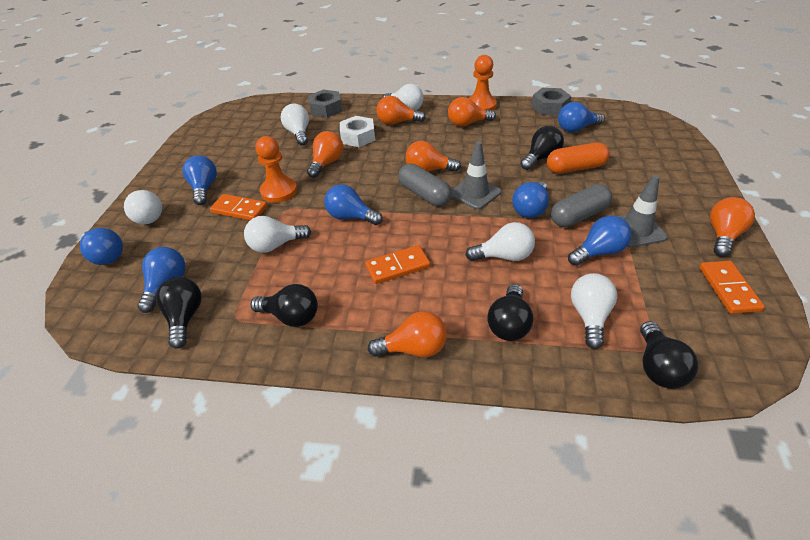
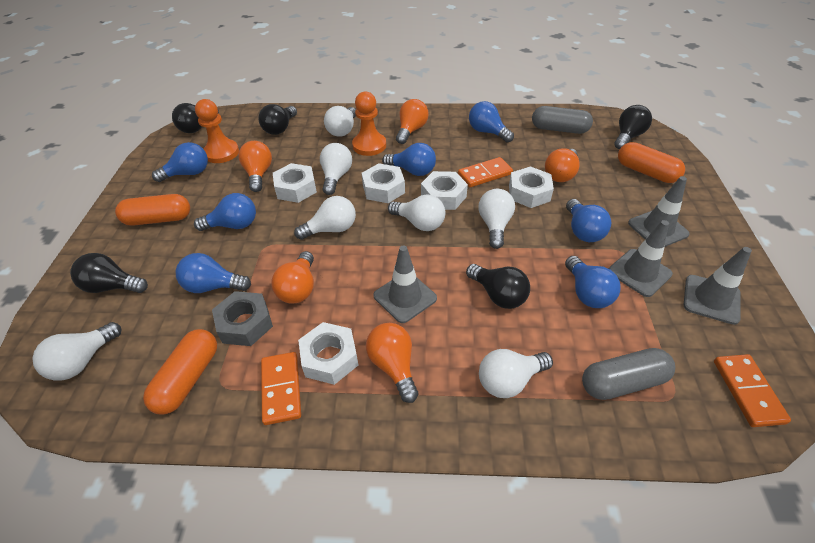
grey nut: [309,90,342,117] [531,88,571,115] = 2 -> [212,291,273,346] = 1
grey traffic cone: [452,141,501,210] [617,175,667,248] = 2 -> [373,246,437,323] [609,220,673,297] [628,176,690,247] [684,247,752,325] = 4
orange capsule: [547,143,610,174] = 1 -> [115,194,190,226] [143,329,217,415] [618,142,685,183] = 3
orange light bulb: [307,131,343,178] [368,311,447,357] [376,96,426,125] [405,141,461,172] [448,97,496,127] [710,197,755,257] = 6 -> [238,141,272,192] [271,251,314,304] [366,323,419,403] [396,99,429,144] [545,148,580,182] = 5
white light bulb: [124,190,162,224] [244,216,311,253] [281,103,309,145] [383,84,424,110] [466,222,535,261] [571,273,617,349] = 6 -> [32,322,121,381] [294,196,356,240] [320,143,352,195] [324,106,356,137] [388,195,445,231] [478,189,515,249] [479,349,553,398] = 7
white nut: [340,116,375,147] = 1 -> [273,163,317,203] [298,322,358,385] [362,163,405,203] [421,171,468,210] [509,166,554,208] = 5

